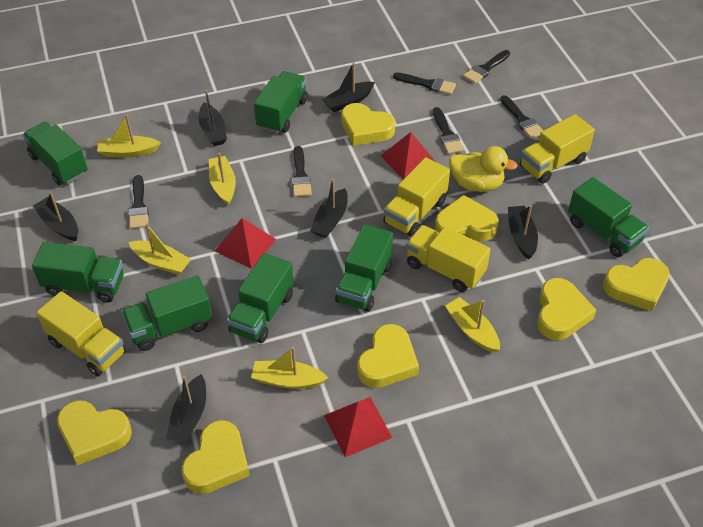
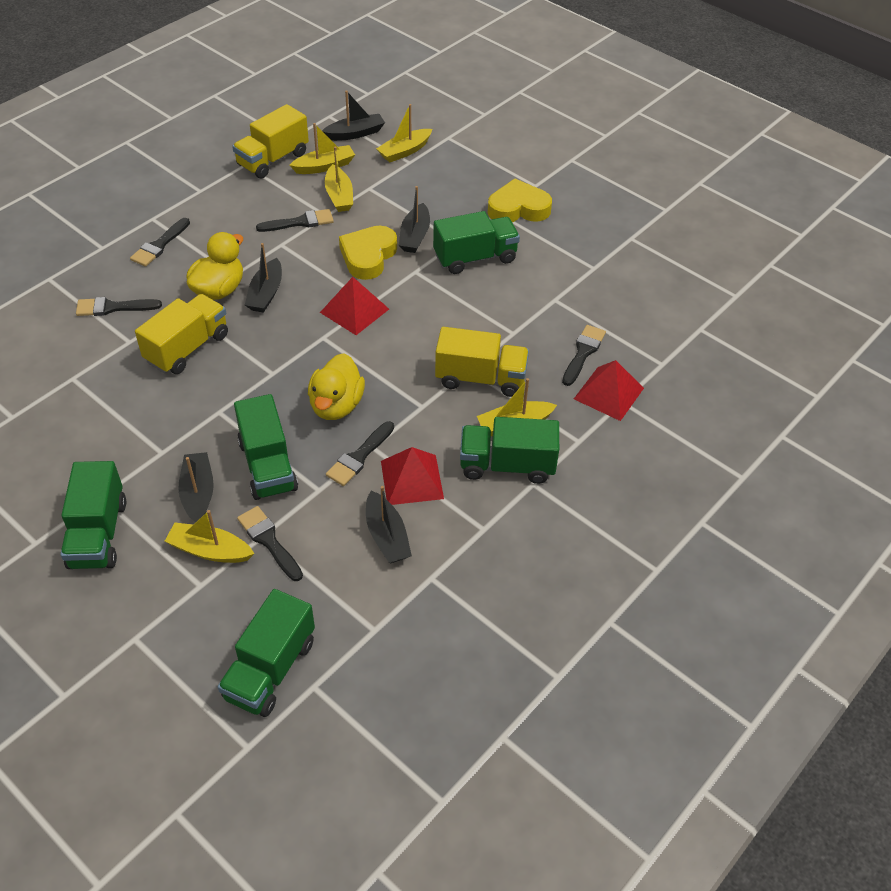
black boat: [33,192,78,241] [166,374,206,443] [199,90,227,146] [310,178,348,238] [321,62,375,112] [508,205,538,259] = 6 -> [178,452,214,522] [245,243,282,313] [322,90,385,141] [366,486,412,563] [399,186,430,253] = 5
green truck: [23,122,87,185] [32,242,124,303] [122,275,213,351] [227,253,294,343] [254,71,308,134] [335,224,393,312] [568,177,649,257] = 7 -> [60,461,126,569] [218,589,315,717] [234,394,298,500] [433,211,520,274] [460,417,559,484] = 5
yellow duck: [449,146,518,192] = 1 -> [187,232,243,300] [308,353,365,420] = 2
yellow heart: [57,400,132,465] [181,420,250,494] [341,103,395,146] [357,324,419,388] [435,195,499,241] [537,278,596,340] [603,258,670,311] = 7 -> [339,226,397,280] [488,179,552,222] = 2
yellow truck: [36,291,126,376] [383,157,450,237] [406,225,491,292] [520,114,595,184] = 4 -> [135,294,228,374] [232,104,309,179] [435,327,529,397] = 3

